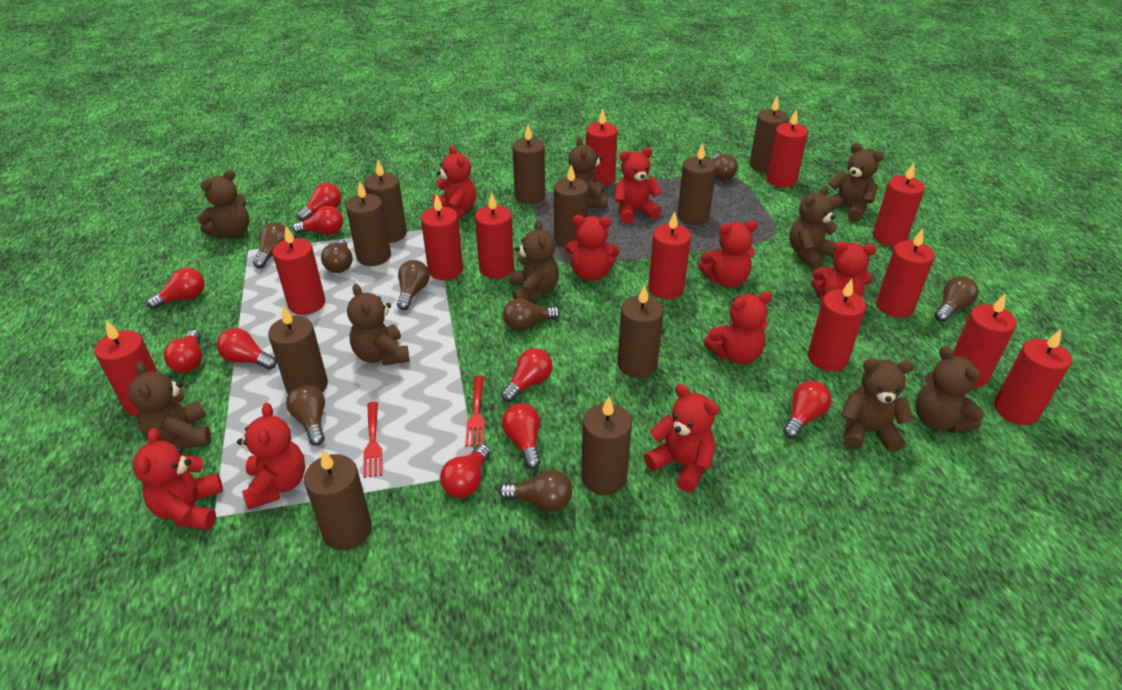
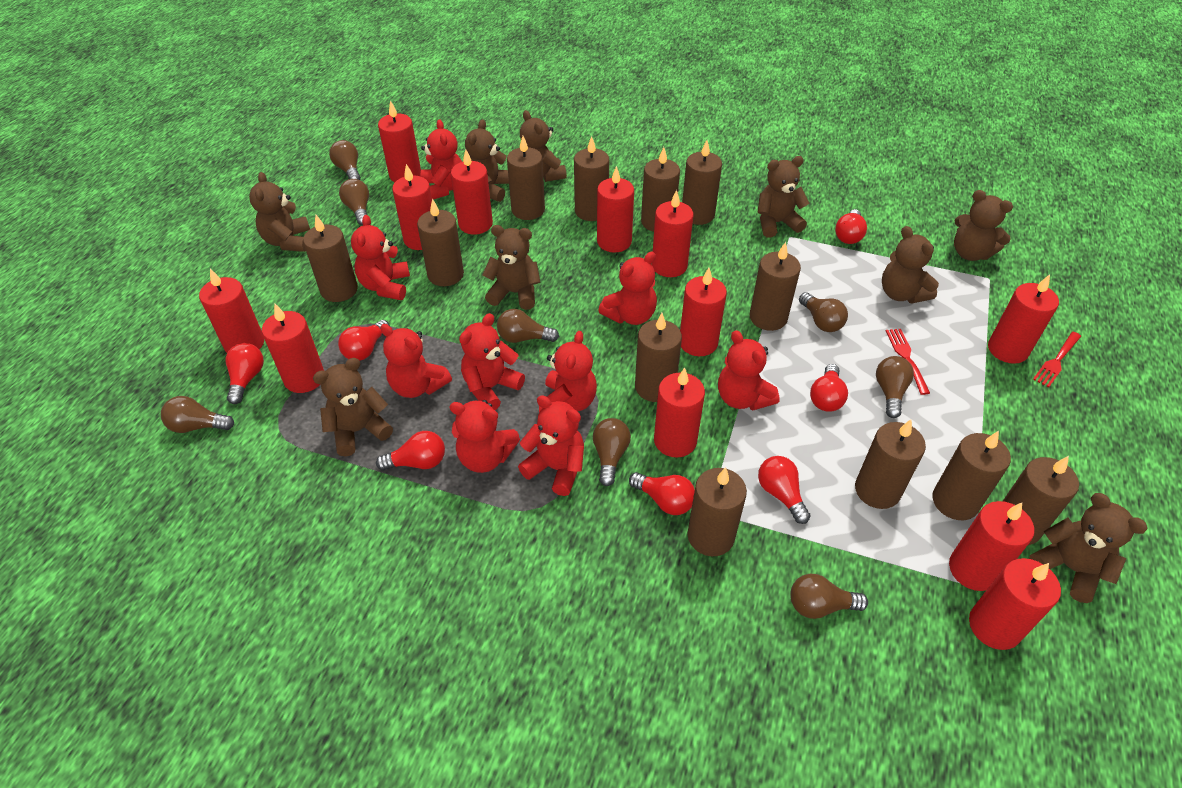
brown candle: [268,305,328,394] [304,450,372,550] [346,180,391,266] [364,160,407,243] [512,125,545,204] [554,165,588,248] [581,396,632,495] [618,284,664,378] [677,143,717,225] [750,95,789,173] = 10 -> [303,215,358,302] [417,199,464,286] [507,136,545,220] [574,136,609,221] [635,313,682,402] [641,147,680,232] [682,140,722,225] [688,467,747,556] [750,242,801,331] [855,419,926,509] [932,431,1011,520] [1003,456,1079,545] = 12
red light bulb: [147,268,205,309] [164,330,202,373] [217,328,277,369] [292,206,343,235] [297,183,341,221] [440,444,490,498] [501,348,552,402] [502,403,541,469] [783,381,832,438] = 9 -> [226,343,264,404] [338,320,390,361] [376,431,445,471] [629,472,695,515] [758,456,811,524] [810,364,848,412] [835,209,867,244] = 7

